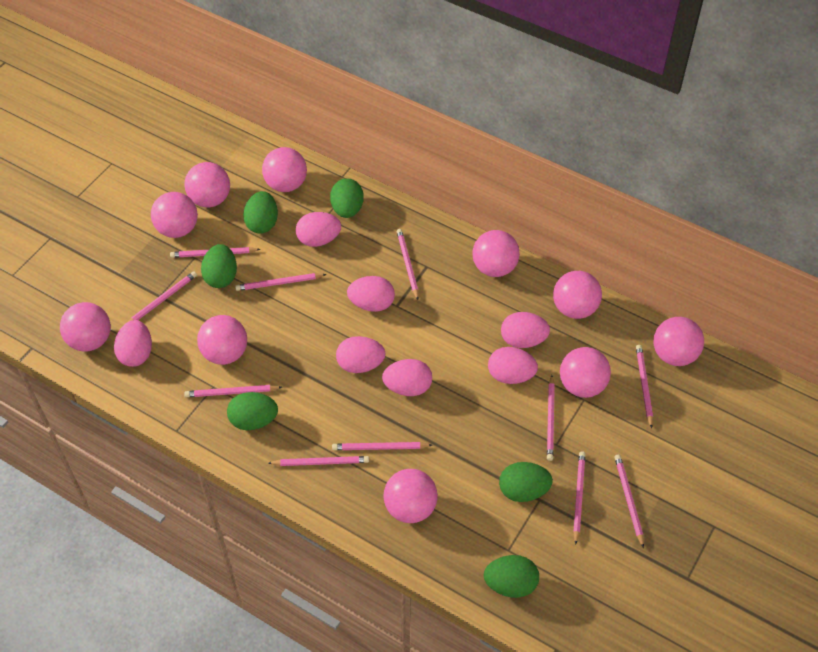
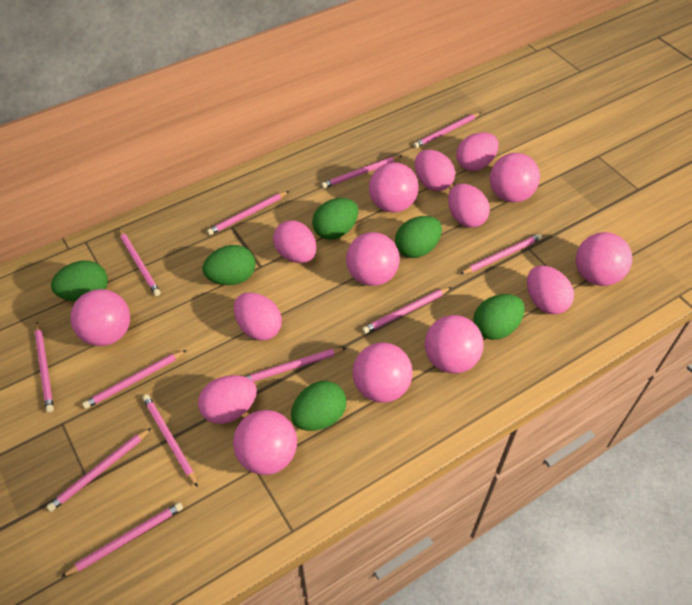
pink ball: [60,302,111,352] [151,192,198,238] [184,162,230,207] [197,315,247,365] [262,147,307,192] [384,469,438,523] [472,230,520,277] [553,271,602,319] [560,347,611,398] [654,317,704,366] = 10 -> [70,289,130,346] [233,410,297,475] [346,232,400,286] [353,343,413,403] [369,162,419,213] [425,315,484,374] [490,153,540,203] [576,232,632,286] = 8
pink pencil: [128,271,197,322] [170,247,261,258] [184,385,282,397] [235,273,327,291] [268,456,369,466] [332,442,432,450] [397,229,419,300] [547,375,555,461] [573,451,586,545] [614,454,644,548] [636,345,653,428] = 11 -> [35,322,54,413] [46,428,151,512] [61,502,183,577] [82,350,186,409] [119,229,161,296] [142,394,198,487] [207,191,289,235] [245,348,346,382] [321,156,402,188] [362,287,451,334] [413,113,481,148] [460,234,542,274] = 12

